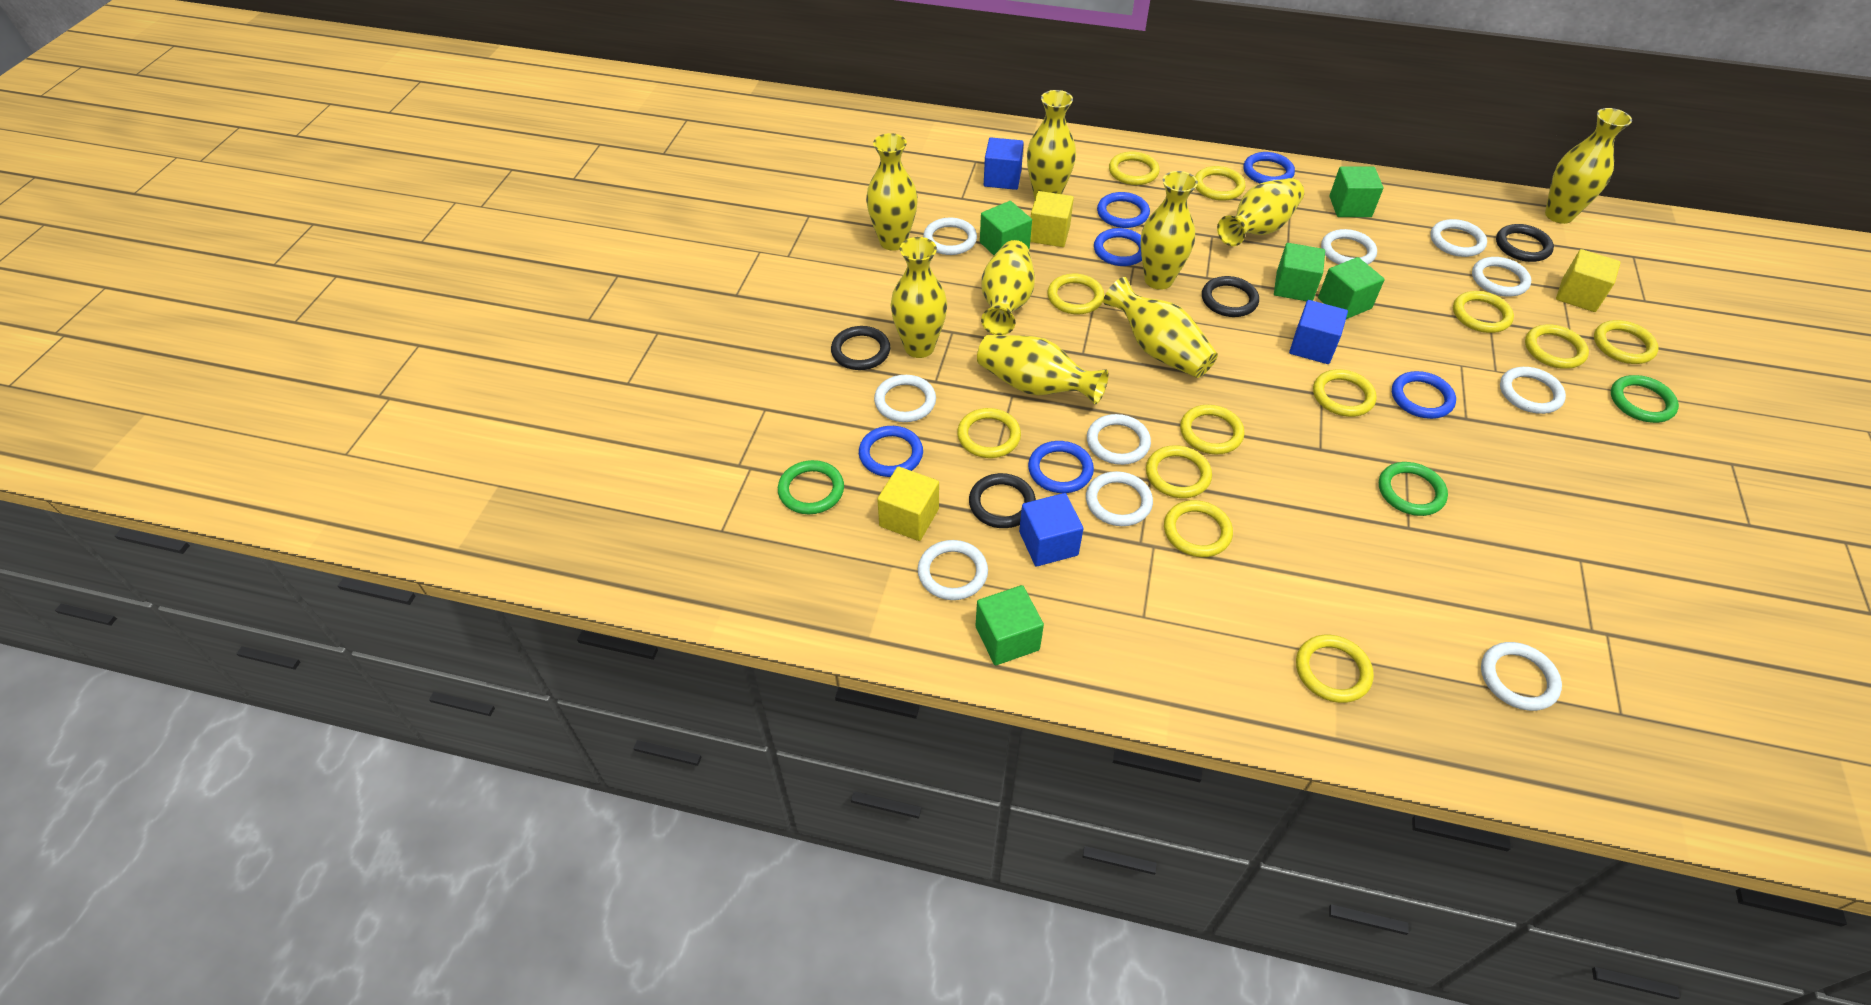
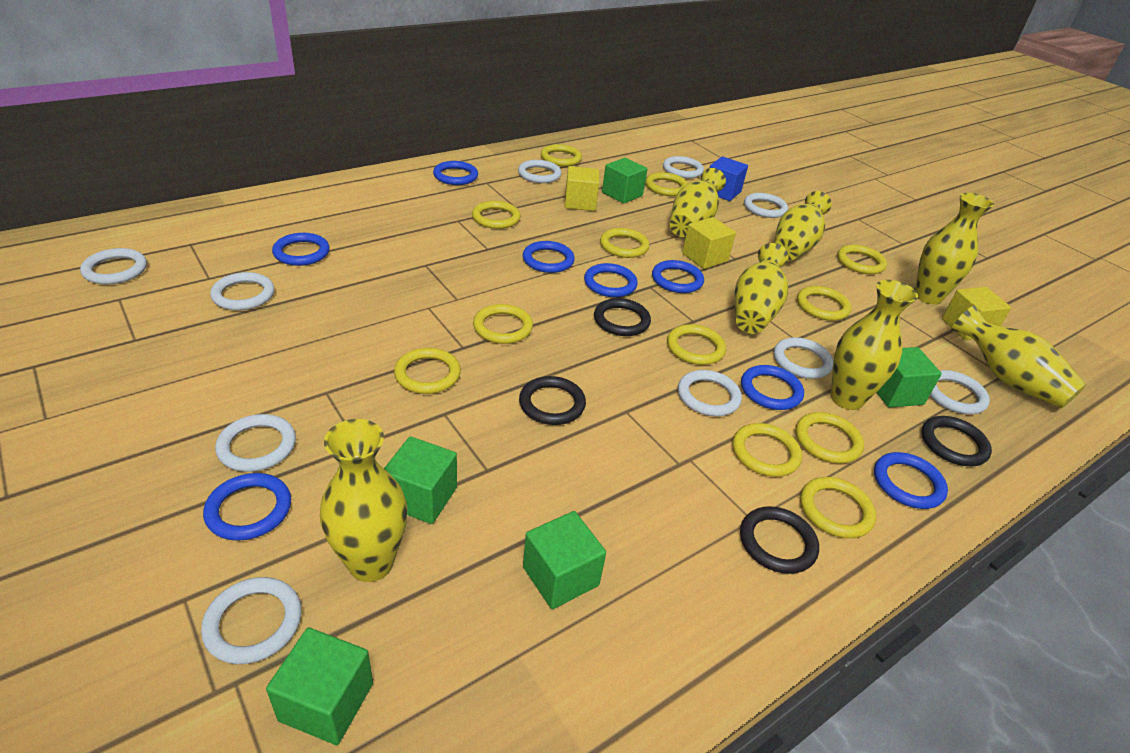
blue cube: [984,137,1024,190] [1019,493,1084,567] [1289,300,1348,364] = 3 -> [710,156,748,201] = 1
blue ring: [859,426,923,477] [1028,441,1094,493] [1094,228,1142,266] [1097,192,1150,228] [1244,152,1295,183] [1392,371,1456,419] = 6 -> [203,473,291,541] [272,233,330,266] [433,161,478,185] [523,241,575,273] [584,263,638,297] [652,260,704,293] [741,365,804,410] [874,452,948,509] = 8
green ring: [778,460,844,514] [1379,462,1448,516] [1611,375,1679,423] = 3 -> none = 0
yellow vase: [866,133,918,251] [891,237,947,358] [977,335,1109,404] [981,240,1035,335] [1027,90,1076,199] [1103,277,1218,378] [1140,171,1198,290] [1217,178,1304,246] [1545,108,1632,224] = 9 -> [320,419,408,582] [669,168,726,237] [734,243,789,334] [774,191,832,261] [831,280,918,410] [915,193,994,305] [951,305,1087,408] = 7

